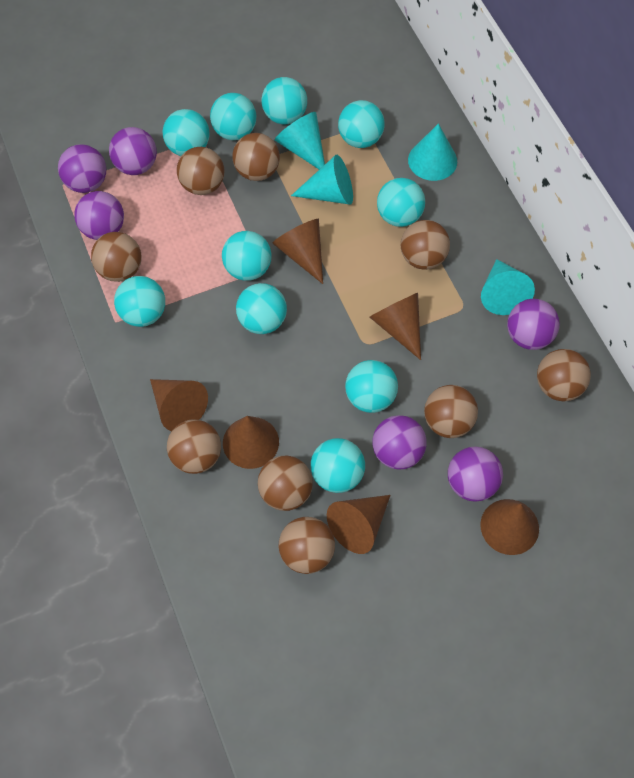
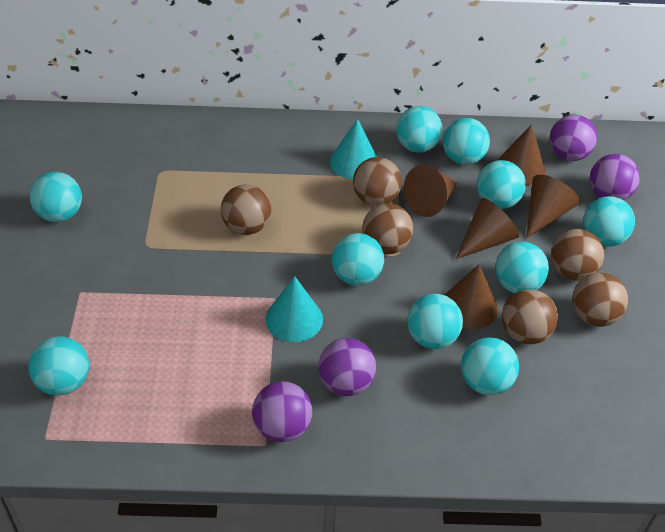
brown ball: [91,232,142,282] [167,420,221,474] [177,147,224,195] [233,133,280,181] [258,456,313,511] [279,517,335,574] [401,220,450,270] [424,385,478,438] [537,349,591,401] = 9 -> [221,184,271,235] [353,157,402,206] [362,203,413,254] [502,289,558,344] [551,229,604,281] [572,273,628,327] = 6
brown cone: [150,379,208,431] [223,416,279,469] [273,219,323,284] [327,495,391,554] [370,293,421,360] [481,499,539,555] = 6 -> [404,165,457,217] [445,264,498,329] [456,198,519,259] [497,125,546,185] [526,175,580,239] = 5
purple ball: [58,144,106,193] [74,191,124,240] [109,127,157,175] [372,415,427,470] [448,446,503,502] [507,299,560,350] = 6 -> [252,381,312,442] [318,338,376,396] [550,115,597,161] [590,154,640,200] = 4
turquoise cone: [275,112,325,169] [291,155,353,205] [408,123,457,181] [481,259,535,315] = 4 -> [265,276,323,342] [330,119,377,179] = 2

